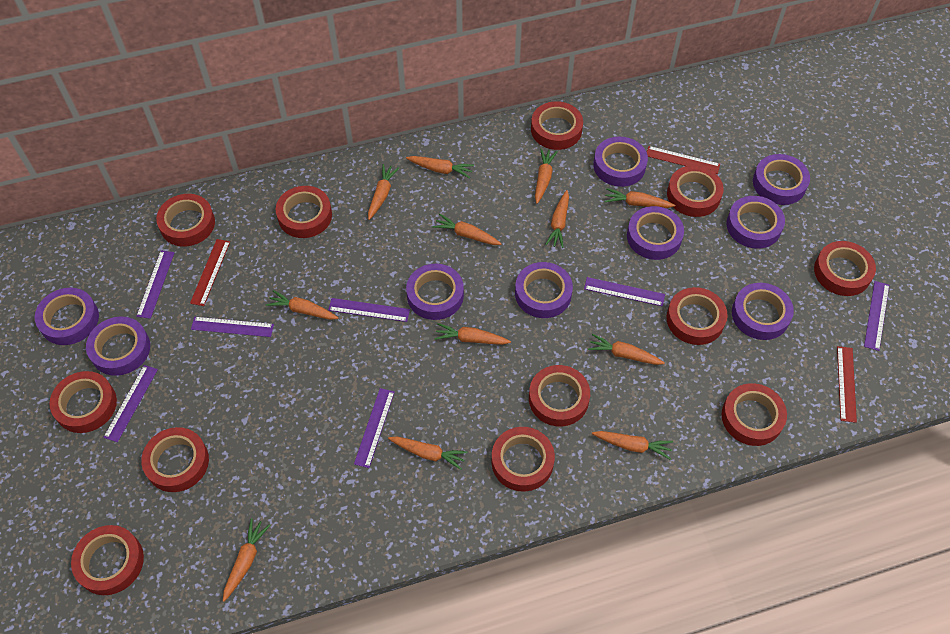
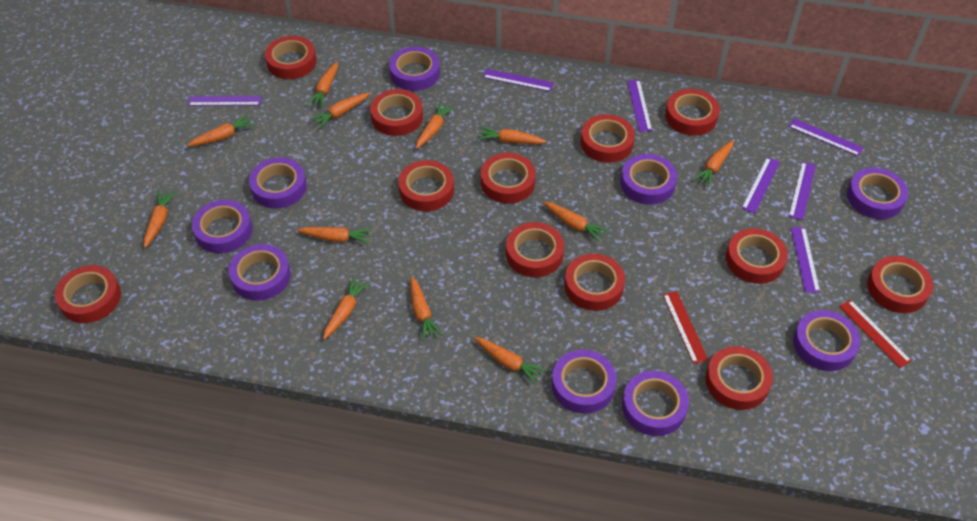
red ruler: [190,239,230,306] [647,146,720,174] [837,346,857,423] = 3 -> [663,291,708,364] [839,300,912,368] = 2

